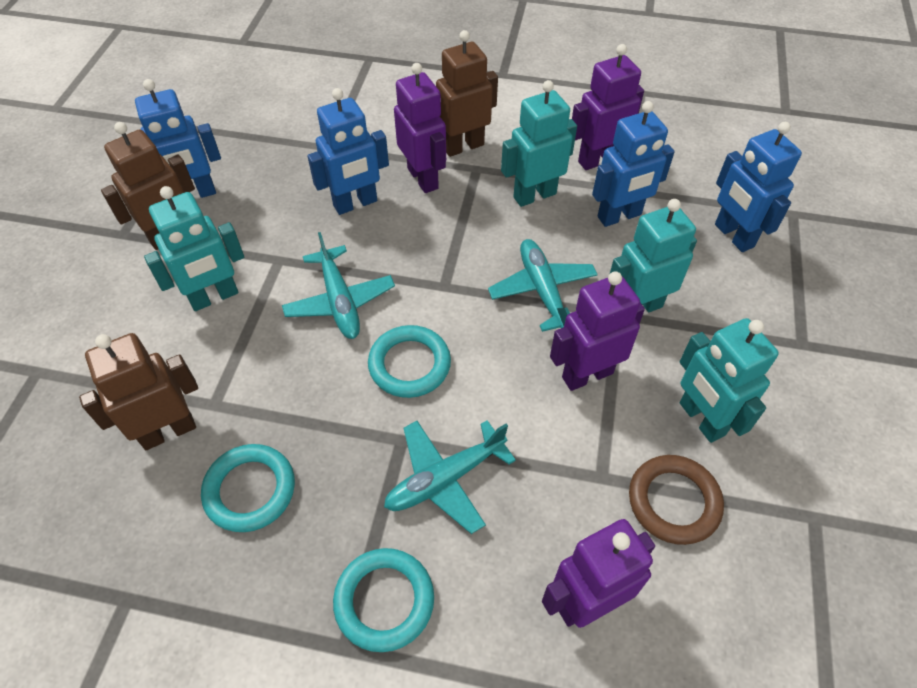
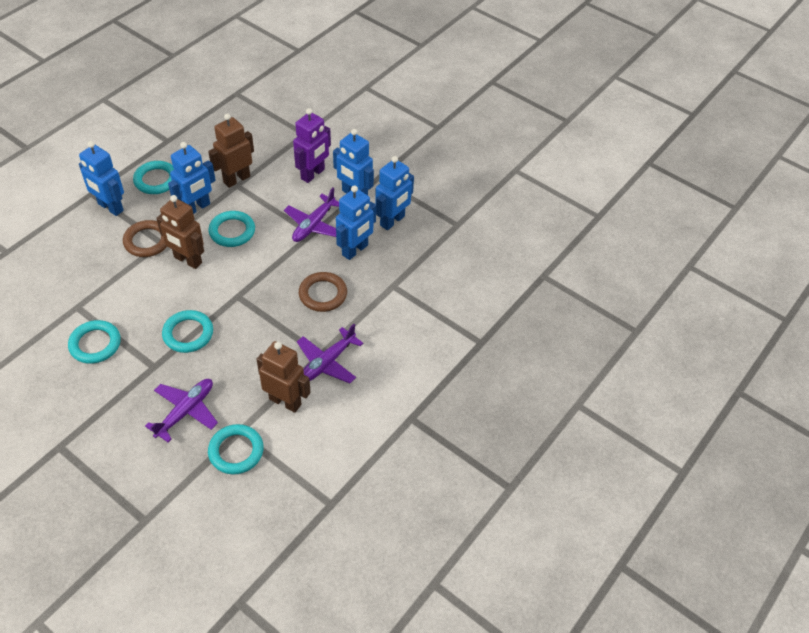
blue robot: [135,79,221,198] [307,88,389,215] [592,101,675,227] [715,122,802,252] = 4 -> [79,141,124,216] [168,142,216,214] [333,129,374,195] [336,185,376,260] [375,156,414,230] = 5
brown ring: [629,455,724,545] = 1 -> [123,220,167,257] [299,272,347,312] = 2
purple plane: none = 0 -> [145,379,218,442] [284,187,339,242] [297,324,363,383] = 3
purple robot: [394,63,446,193] [542,519,655,628] [550,271,645,391] [572,44,644,170] = 4 -> [293,108,331,183] = 1
turquoise plane: [282,232,395,339] [384,420,516,534] [488,239,598,332] = 3 -> none = 0
turquoise ring: [201,444,295,532] [333,548,434,652] [368,325,451,398] = 3 -> [68,320,121,364] [133,161,174,194] [162,310,213,353] [208,211,255,247] [208,424,264,474] = 5
turquoise robot: [144,186,244,311] [501,80,577,207] [610,199,697,312] [680,318,779,443] = 4 -> none = 0

